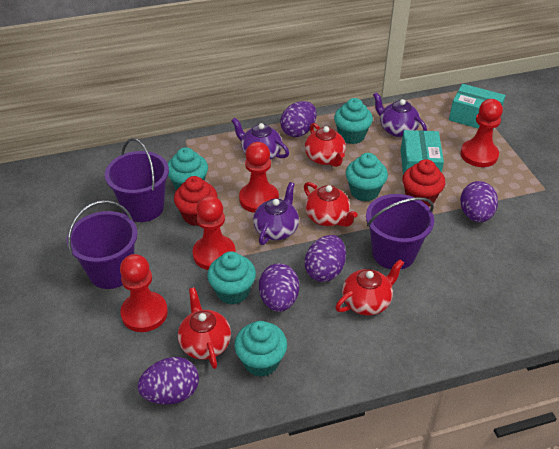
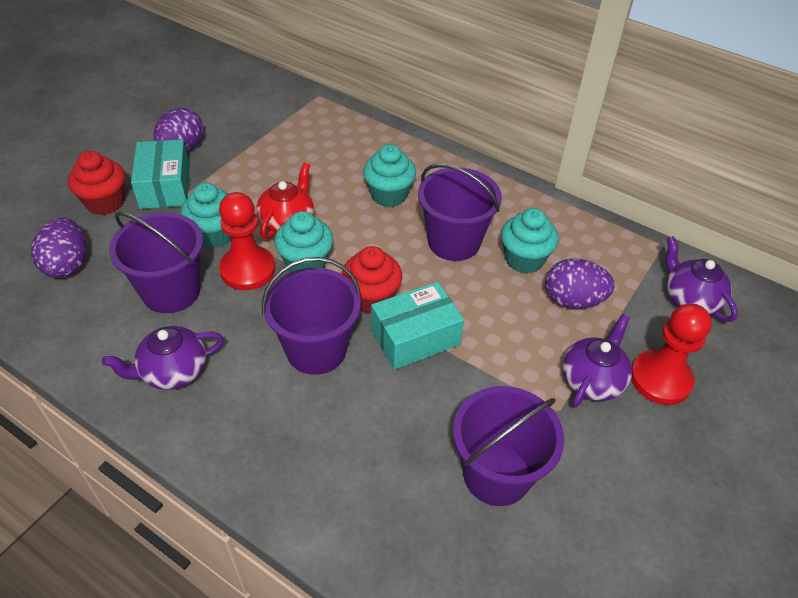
purple bucket: [67,200,138,289] [105,138,169,222] [366,194,434,270] = 3 -> [109,212,203,313] [262,257,361,375] [418,164,502,261] [453,386,564,506] = 4
purple egg: [138,357,199,405] [259,263,299,312] [280,101,317,137] [305,235,346,282] [460,181,498,222] = 5 -> [31,218,86,278] [153,108,204,151] [545,258,615,309] = 3
red pawn: [120,254,168,332] [192,196,236,270] [239,142,279,213] [460,99,503,167] = 4 -> [219,192,275,290] [631,303,712,405] = 2
red teapot: [178,287,231,369] [304,182,358,227] [305,123,346,167] [335,259,404,316] = 4 -> [256,162,314,239] = 1
turquoise cupcake: [168,147,208,190] [207,251,256,305] [234,321,287,377] [334,98,373,144] [346,153,388,202] = 5 -> [181,182,231,248] [274,211,333,272] [363,144,416,207] [501,208,559,273] = 4

